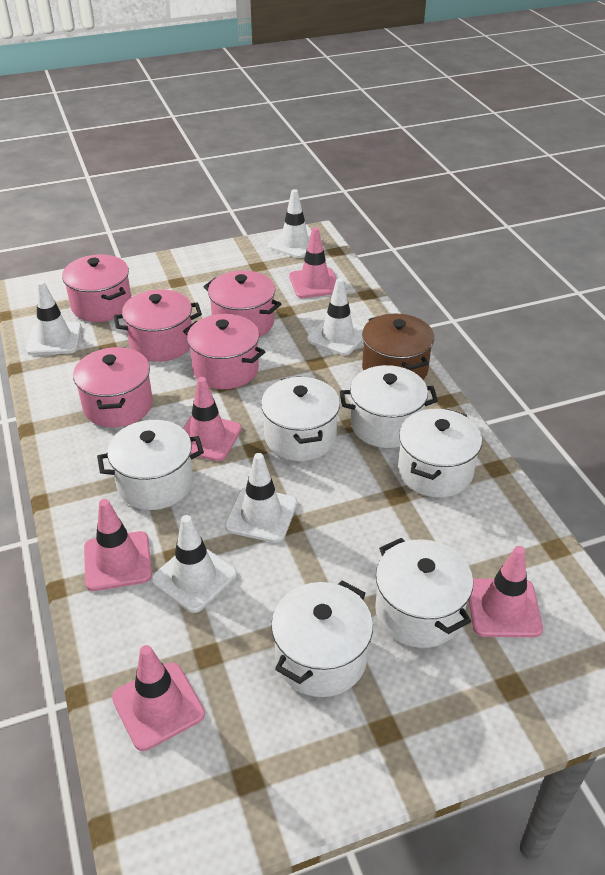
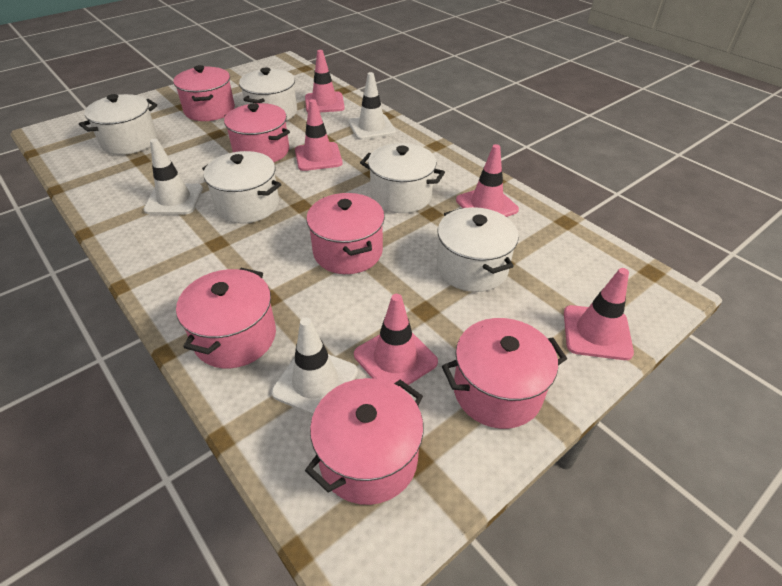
brown pot: [362,314,434,380] = 1 -> none = 0
pink pot: [62,255,132,322] [73,347,153,427] [114,289,202,362] [183,314,265,389] [204,270,281,337] = 5 -> [174,65,235,121] [176,268,276,368] [224,103,290,162] [305,378,424,505] [306,193,385,274] [442,318,567,429] = 6
white pot: [97,420,204,510] [261,376,340,461] [271,581,373,697] [340,365,438,448] [375,538,473,648] [398,409,482,498] = 6 -> [79,94,157,155] [202,151,281,223] [239,67,297,121] [360,143,445,213] [437,207,519,292] = 5
white traffic cone: [26,281,82,355] [151,515,237,613] [225,453,297,543] [268,189,322,258] [307,278,364,355] = 5 -> [143,139,203,214] [271,317,358,415] [348,72,396,140] = 3

